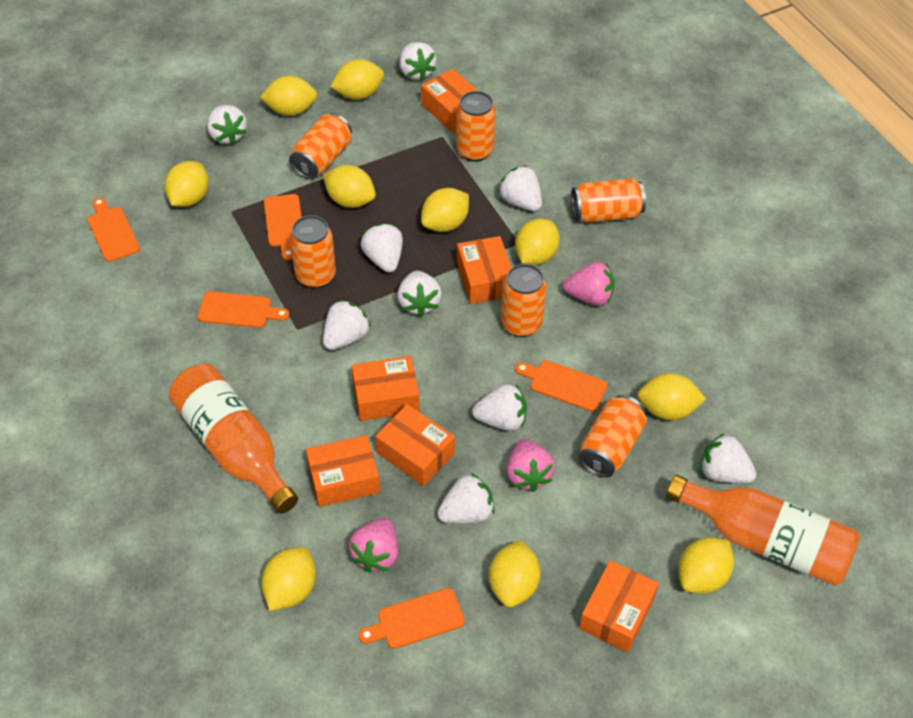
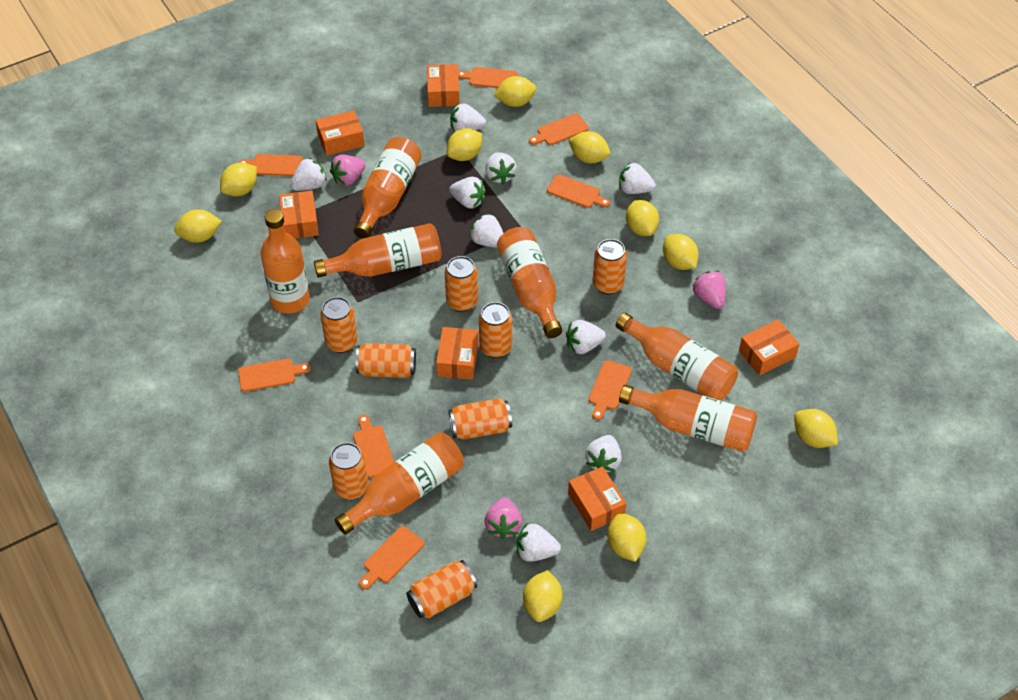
orange bottle: [169,364,298,514] [666,475,860,586] = 2 -> [260,209,310,314] [314,223,442,278] [335,433,464,535] [354,137,421,239] [497,227,562,338] [616,313,738,401] [619,385,757,452] = 7
orange can: [289,113,352,179] [290,215,336,288] [456,91,496,162] [501,264,547,337] [571,178,646,223] [579,395,647,477] = 6 -> [320,297,358,353] [329,442,369,500] [355,343,416,378] [406,560,477,618] [445,256,478,312] [449,398,512,440] [479,302,512,358] [593,239,627,295] = 8
orange cutting board: [87,198,140,262] [198,291,289,328] [264,194,302,260] [359,588,465,649] [515,360,607,412] = 5 -> [238,359,311,392] [239,154,303,176] [353,415,394,478] [359,526,424,589] [458,67,518,88] [529,113,589,145] [547,174,610,208] [588,360,632,420] = 8

